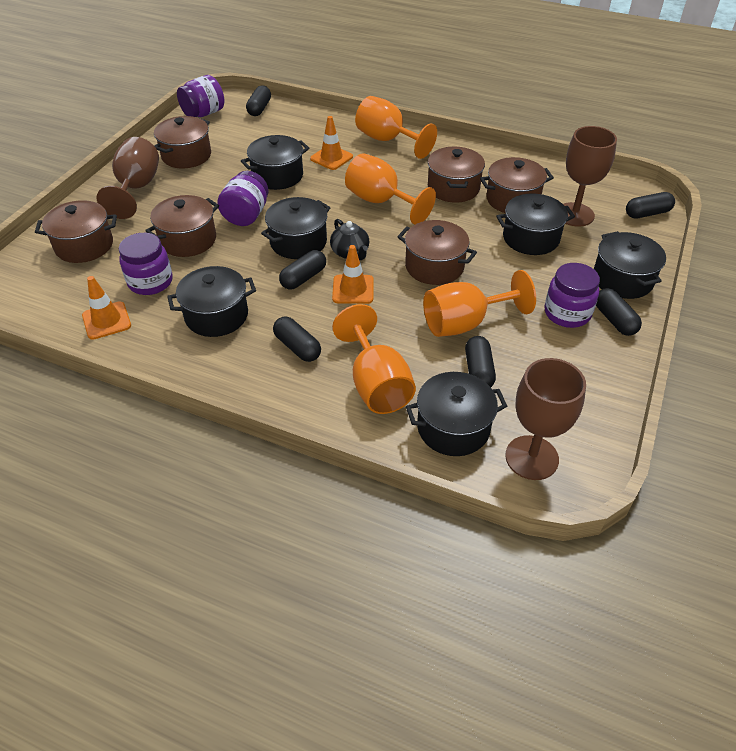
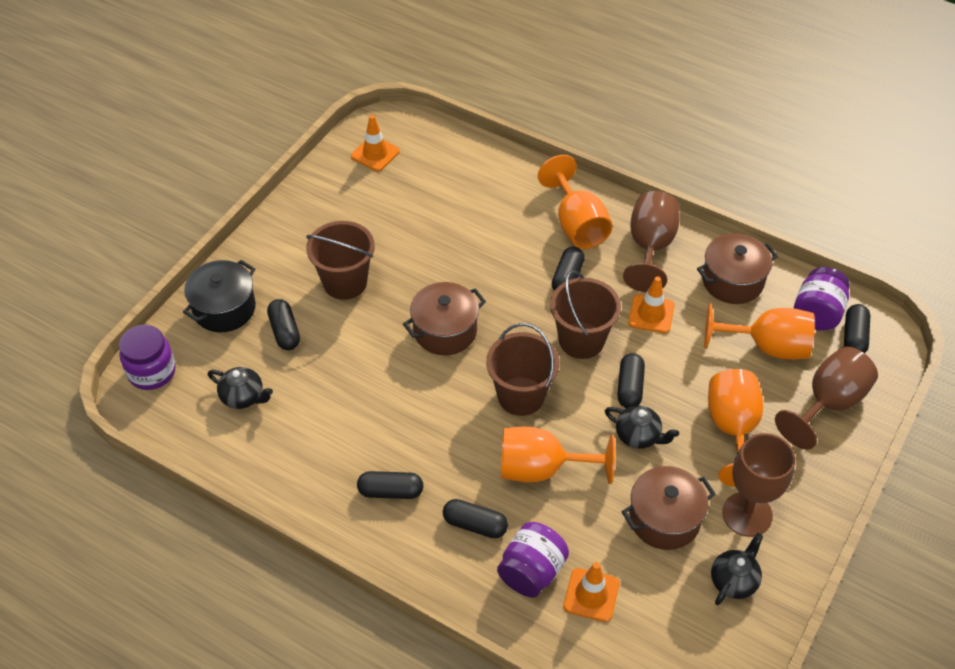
black pot: [167,266,256,337] [241,135,309,190] [261,197,331,259] [406,372,507,456] [496,193,575,255] [594,231,666,299] = 6 -> [183,260,256,332] = 1
black teapot: [330,219,369,260] = 1 -> [208,367,273,409] [605,405,679,449] [711,533,763,605] = 3
brown bucket: none = 0 -> [306,221,375,300] [486,323,560,416] [550,271,621,359] = 3
brown pot: [35,200,117,263] [145,195,219,257] [154,116,211,168] [397,220,477,285] [428,146,485,203] [480,157,554,213] = 6 -> [403,282,486,355] [622,466,715,550] [697,233,778,304] = 3
purple jar: [119,233,173,295] [177,75,224,117] [217,171,269,226] [544,263,600,328] = 4 -> [119,325,176,390] [497,522,569,598] [794,267,850,331] = 3

